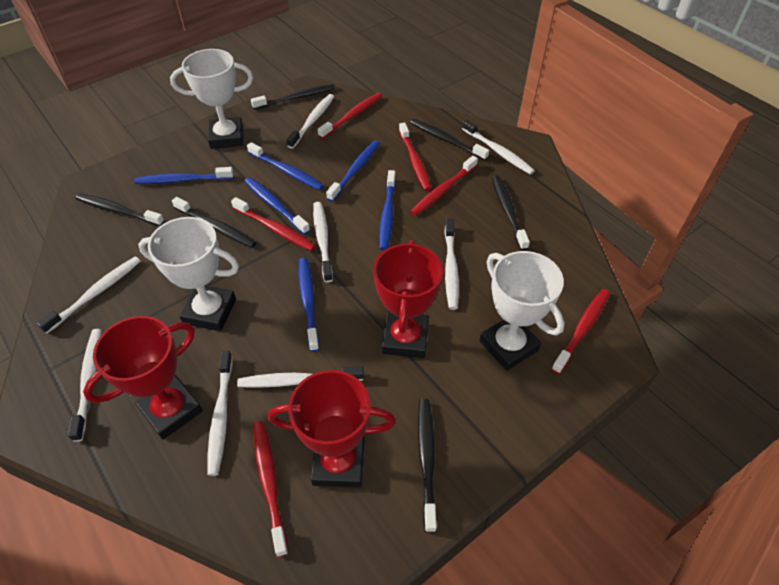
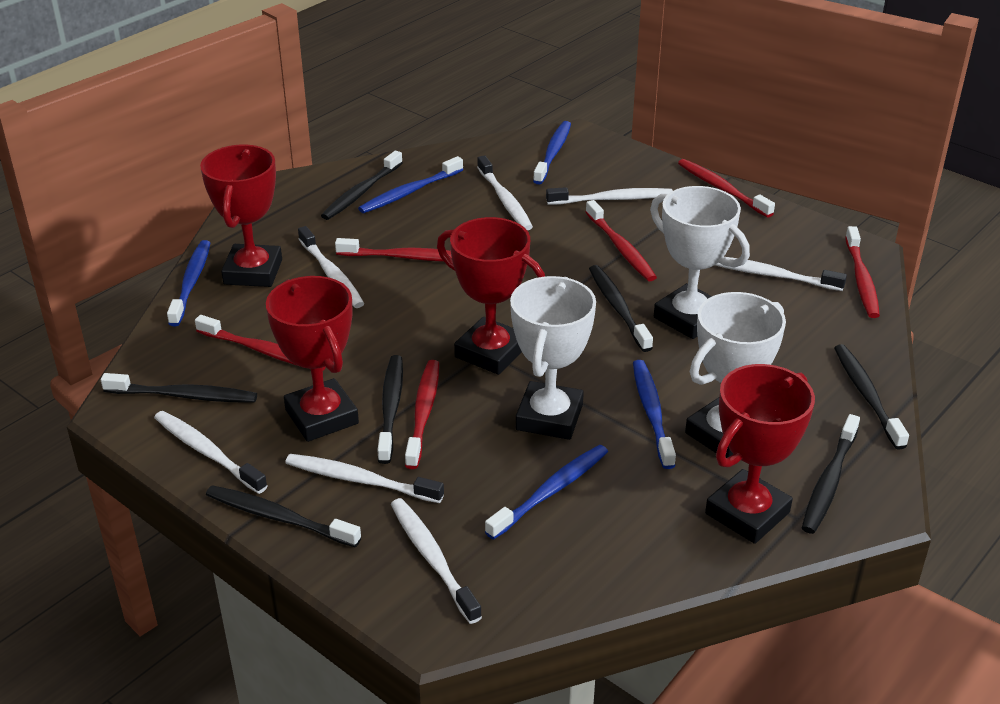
black toothbrush: [75,193,164,226] [172,197,257,248] [251,84,335,110] [410,119,489,161] [418,399,437,533] [492,176,530,250] = 6 -> [101,373,257,403] [206,485,361,547] [321,151,403,220] [377,355,403,464] [589,265,653,352] [802,414,860,534] [834,344,909,450] = 7
blue toothbrush: [134,167,234,184] [244,177,310,235] [247,142,324,190] [298,258,319,352] [326,140,380,202] [379,170,396,250] = 6 -> [167,240,210,326] [358,156,463,213] [485,445,608,540] [533,121,571,185] [633,360,676,469] = 5
red trophy: [83,316,203,440] [268,370,396,487] [373,240,443,358] = 3 -> [200,145,282,287] [266,276,359,442] [437,217,545,375] [705,364,815,544] = 4
white toothbrush: [37,257,140,334] [68,329,102,442] [207,350,233,476] [237,366,364,388] [286,94,334,149] [313,202,333,282] [445,218,459,310] [462,119,535,174] = 8 -> [154,411,267,494] [285,454,444,503] [298,226,364,308] [391,498,482,624] [477,155,533,230] [546,187,673,205] [715,257,847,291] = 7

